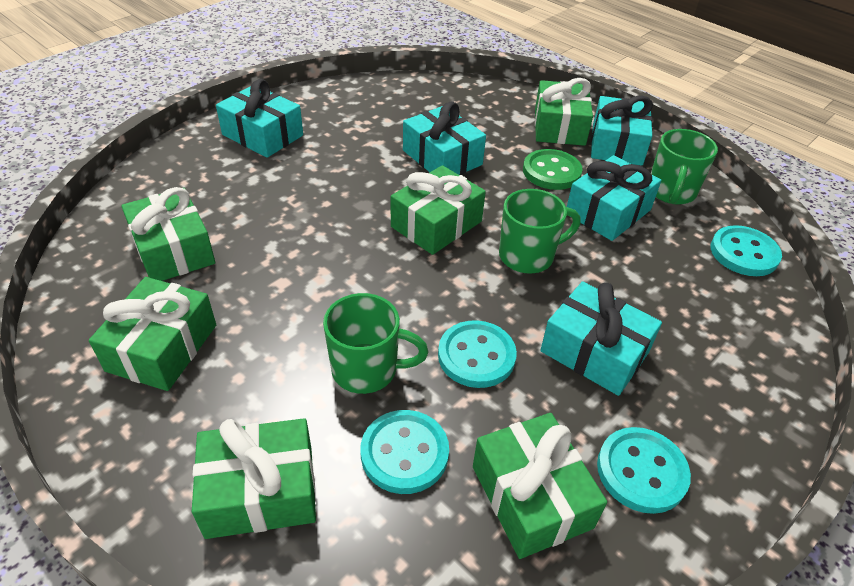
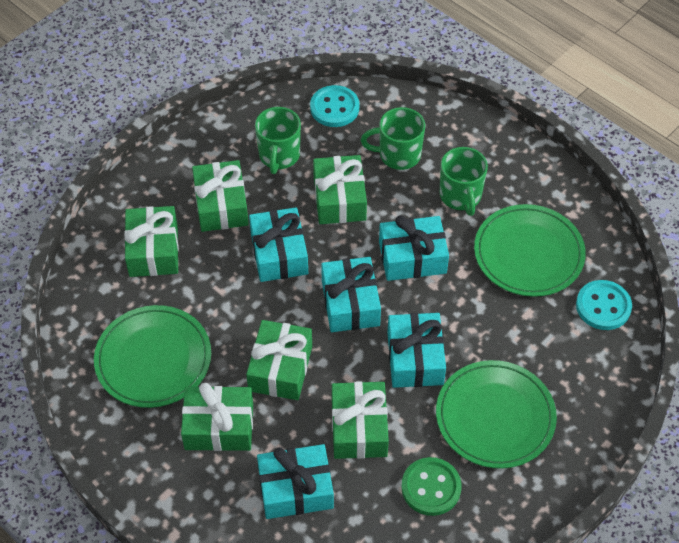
green plate: none = 0 -> [94,305,211,408] [436,360,557,469] [474,204,586,297] = 3
turquoise button: [360,410,449,494] [438,320,517,388] [597,427,691,514] [711,225,782,276] = 4 -> [310,85,359,127] [576,280,632,330] = 2

